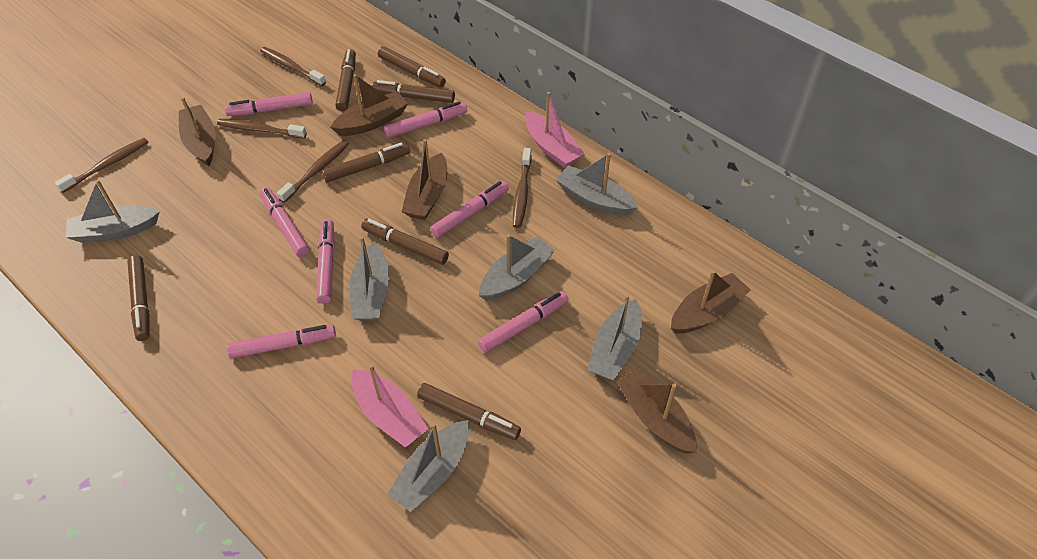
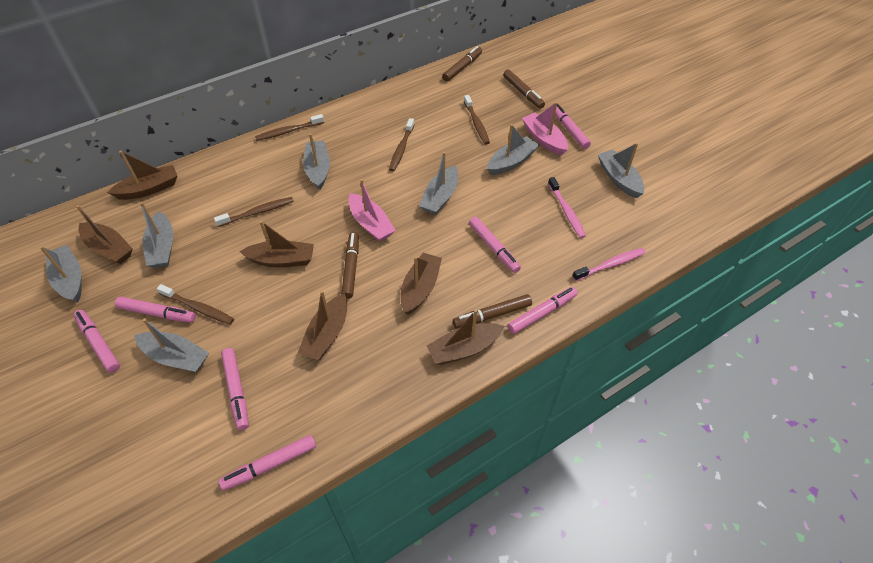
brown boat: [179,97,216,166] [330,74,408,136] [402,139,447,220] [616,368,697,453] [671,270,751,334] = 5 -> [76,205,132,264] [107,151,177,200] [239,221,314,267] [298,290,347,360] [401,253,442,315] [427,309,504,365] = 6
brown marker: [127,255,149,341] [322,143,410,182] [335,49,356,111] [361,218,449,265] [372,80,455,103] [378,46,446,87] [417,383,521,440] = 7 -> [341,232,359,299] [442,46,482,81] [453,294,532,329] [503,69,545,109] = 4
grey boat: [65,180,160,243] [349,236,389,321] [387,420,469,512] [479,234,555,301] [556,153,638,215] [587,294,642,380] = 6 -> [40,245,82,303] [134,318,209,373] [140,202,173,268] [303,133,330,190] [419,152,458,215] [487,124,539,175] [598,143,644,198] = 7
pink toothbrush: none = 0 -> [548,177,586,238] [572,248,646,281] = 2

